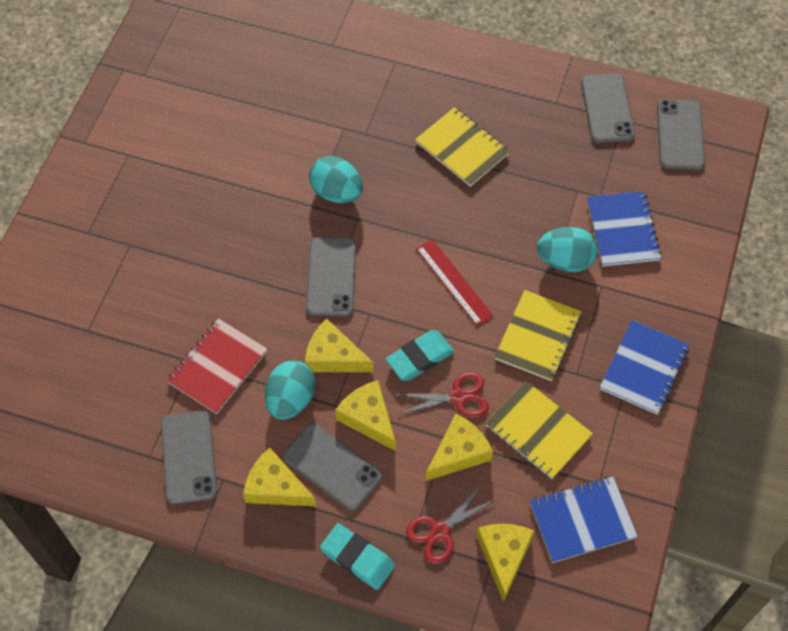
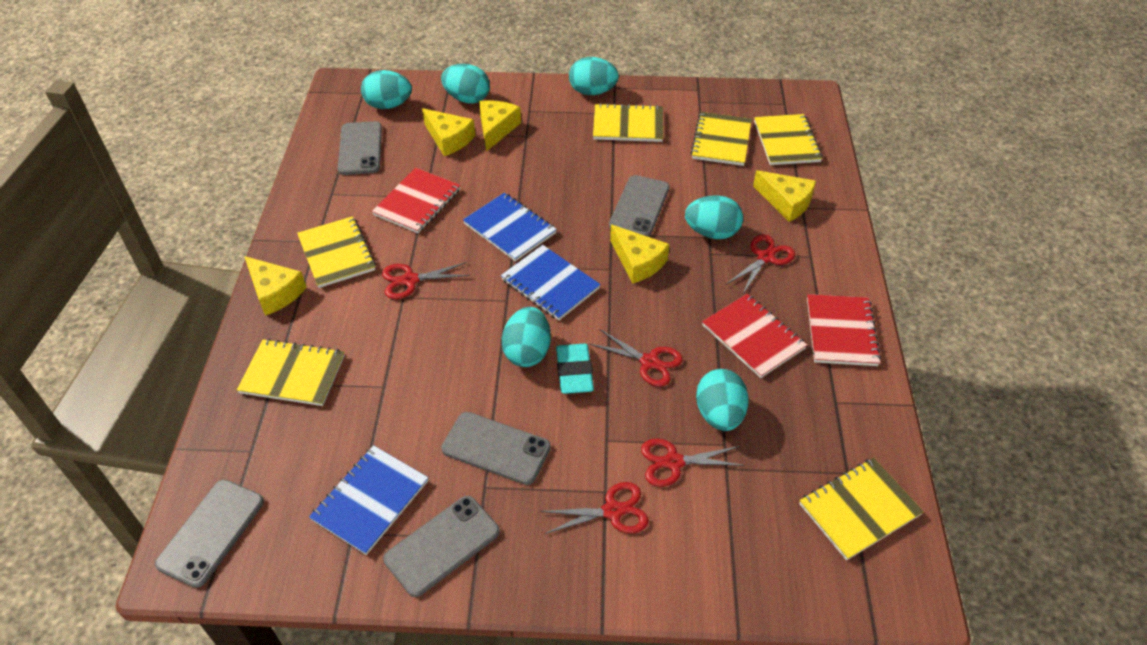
red notebook: [166,318,267,414] = 1 -> [372,168,461,233] [702,294,807,378] [807,294,881,366] = 3
red ruler: [416,239,493,326] = 1 -> none = 0
red scissors: [396,372,489,418] [406,484,496,564] = 2 -> [382,262,470,299] [540,482,649,534] [590,329,683,387] [641,439,745,487] [726,234,795,293] = 5
turquoise egg: [265,360,316,420] [309,156,363,203] [537,227,598,272] = 3 -> [361,70,412,109] [441,64,490,104] [502,307,551,367] [569,57,619,95] [685,195,743,239] [696,369,749,431] = 6
turquoise eraser: [320,523,395,590] [386,330,454,381] = 2 -> [556,343,594,394] = 1
yellow notebook: [415,107,510,187] [485,381,593,479] [495,290,582,381] = 3 -> [237,339,345,406] [297,216,376,288] [593,103,663,142] [691,112,752,166] [754,114,822,165] [799,458,924,560] = 6

